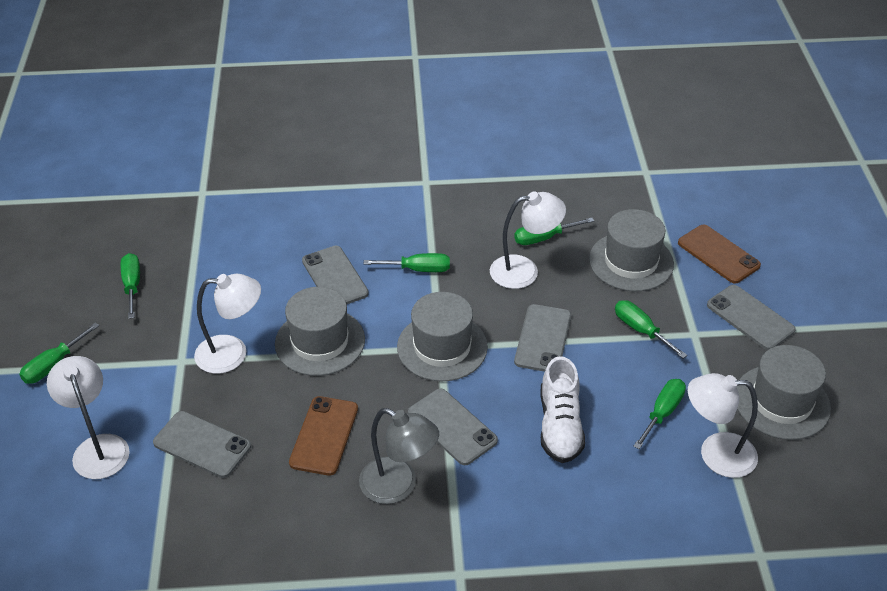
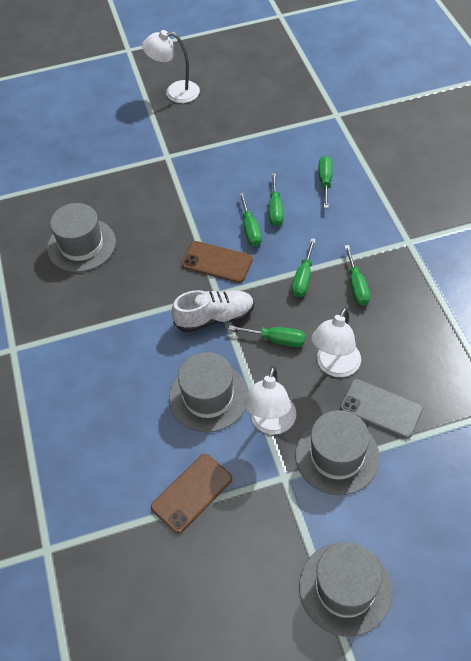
grey lamp: [359,408,439,504] = 1 -> none = 0
grey phone: [153,411,251,478] [302,246,369,304] [408,389,498,465] [514,304,571,372] [707,285,796,350] = 5 -> [340,379,423,439] = 1
white lamp: [47,356,130,479] [194,274,261,374] [490,191,566,289] [688,373,758,478] = 4 -> [142,30,200,103] [244,366,296,435] [311,307,361,377] = 3

